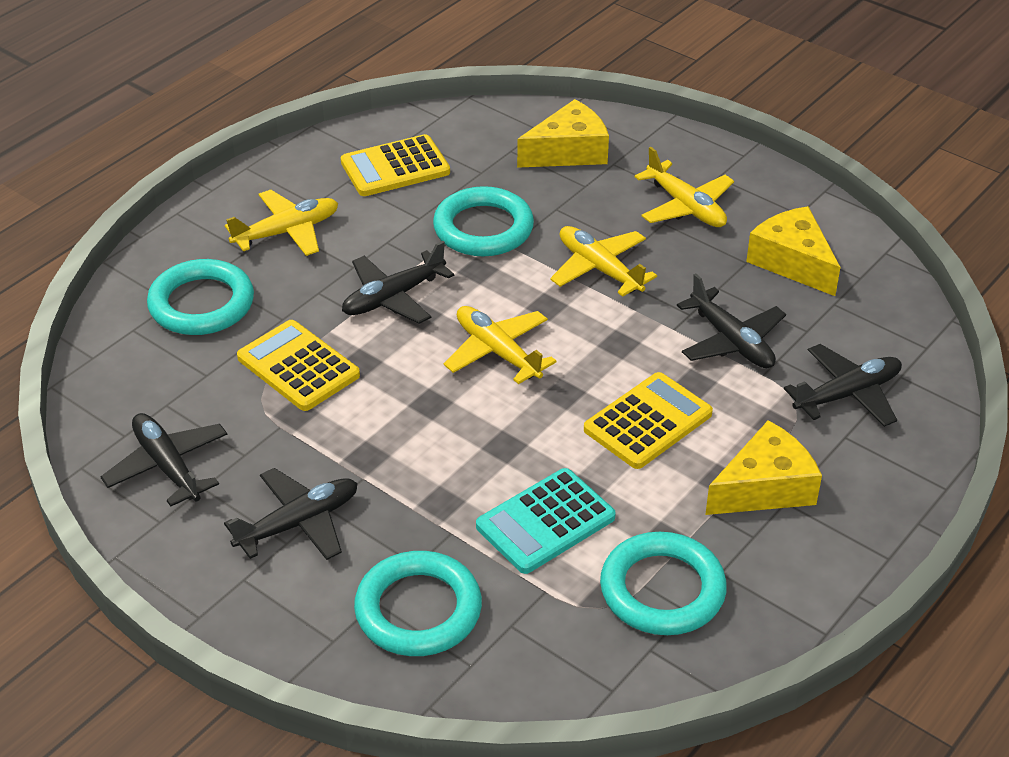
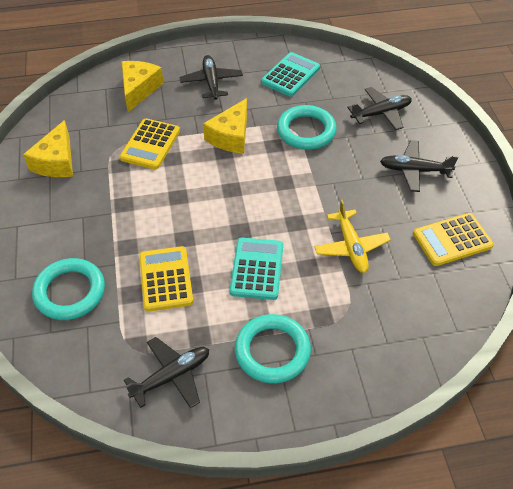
black plane: [101,413,227,507] [224,468,358,560] [342,241,454,324] [677,274,786,368] [784,344,902,427] = 5 -> [124,337,209,408] [180,55,243,100] [347,87,412,130] [380,140,458,192] = 4
turquoise calculator: [476,468,616,574] = 1 -> [230,238,283,300] [261,52,320,97] = 2
turquoise ring: [147,259,254,335] [354,551,482,656] [433,186,534,256] [600,532,727,635] = 4 -> [32,258,105,320] [235,314,311,383] [277,105,337,150] = 3
yellow plane: [225,190,338,256] [444,306,557,384] [550,226,657,297] [635,147,734,227] = 4 -> [314,199,391,273] = 1

